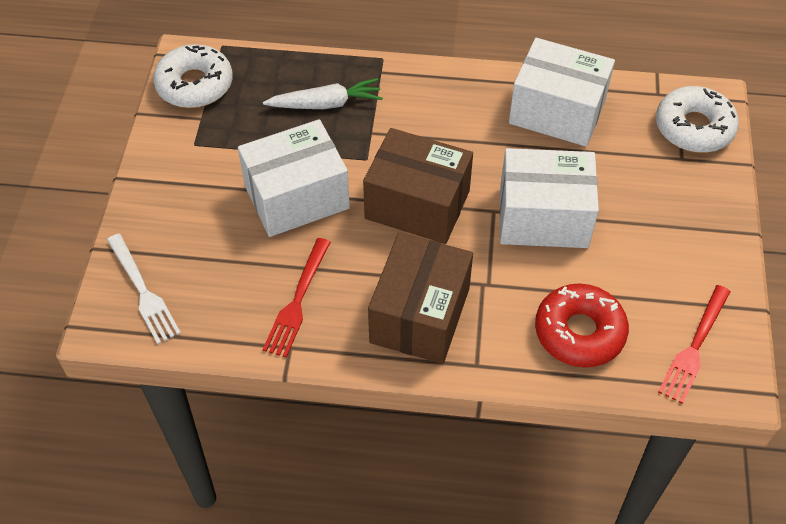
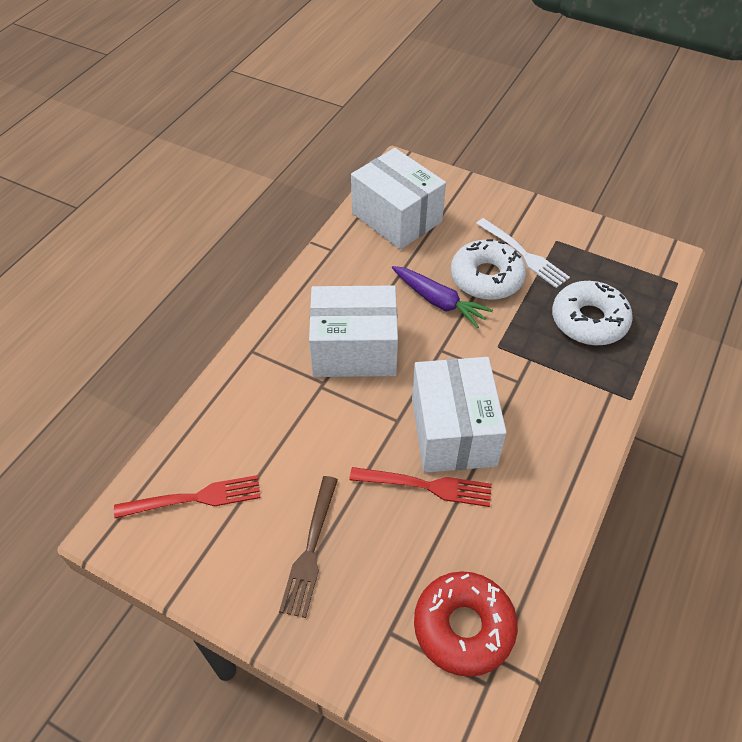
brown box: [363,128,473,244] [368,233,473,364] = 2 -> none = 0
brown fork: none = 0 -> [279,476,338,618] = 1
purple carrot: none = 0 -> [392,266,493,329] = 1
white carrot: [263,78,383,109] = 1 -> none = 0

